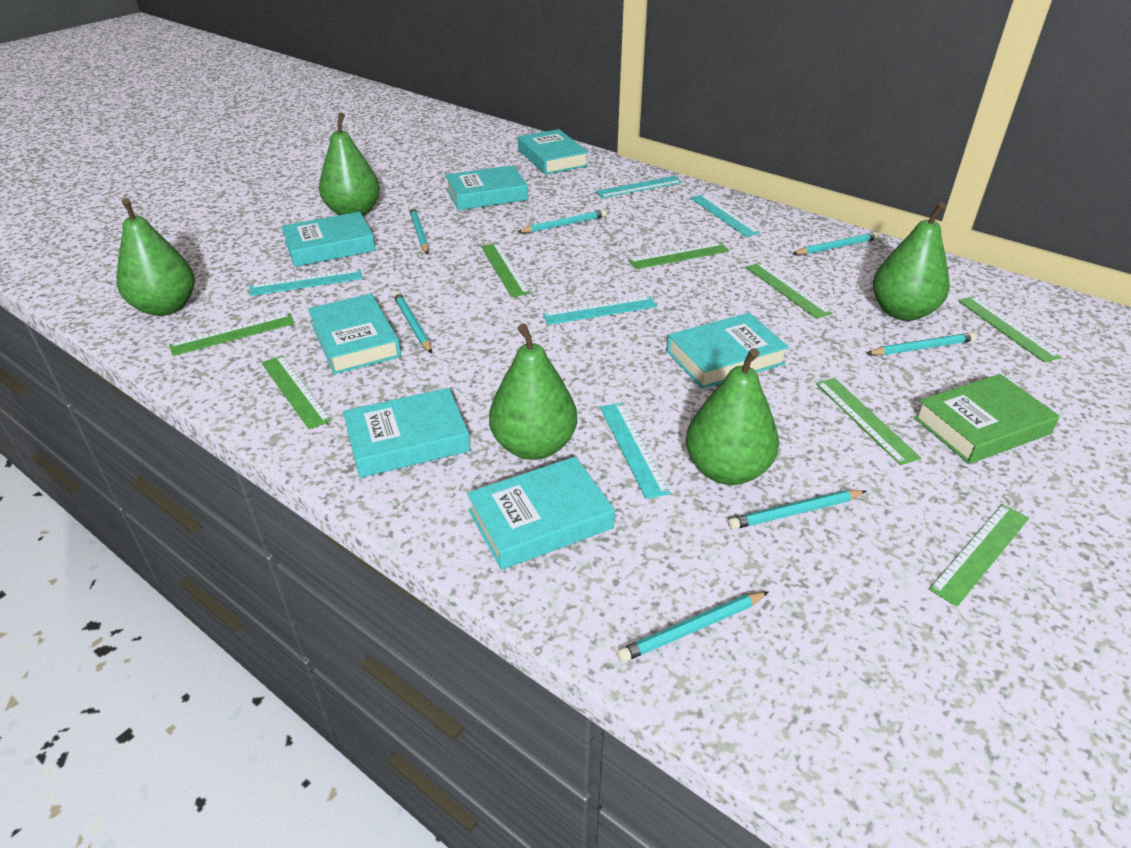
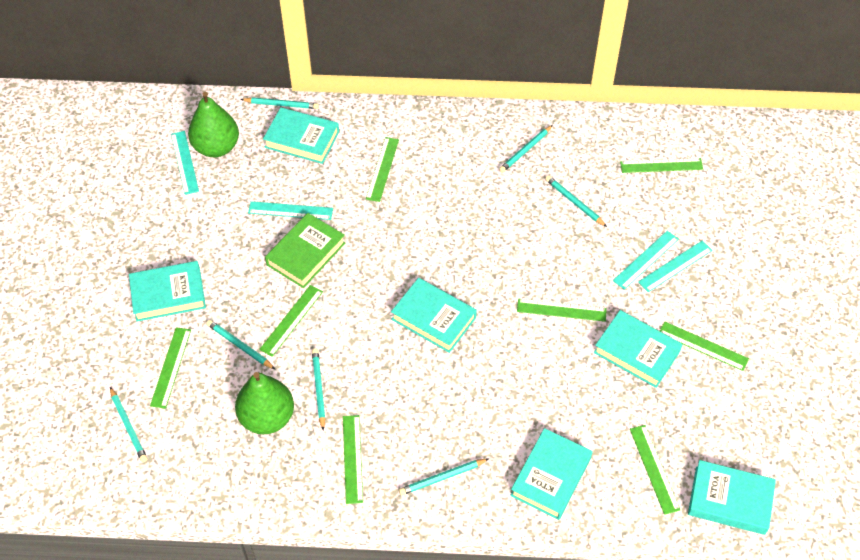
green pear: [117,198,195,316] [319,113,380,216] [489,324,577,460] [686,348,779,485] [873,202,950,321] = 5 -> [188,92,239,157] [235,372,294,434] = 2
turquoise book: [281,212,376,267] [308,294,401,374] [343,388,471,478] [445,165,528,210] [467,456,615,570] [518,129,588,175] [667,313,789,389] = 7 -> [129,261,206,322] [263,107,339,164] [391,278,477,353] [510,428,592,520] [594,310,683,388] [688,460,776,535] = 6
turquoise ruler: [250,269,363,296] [543,296,657,325] [595,176,682,198] [600,403,670,499] [690,194,760,237] = 5 -> [171,131,199,195] [248,201,333,220] [613,231,679,290] [638,240,713,292] = 4

